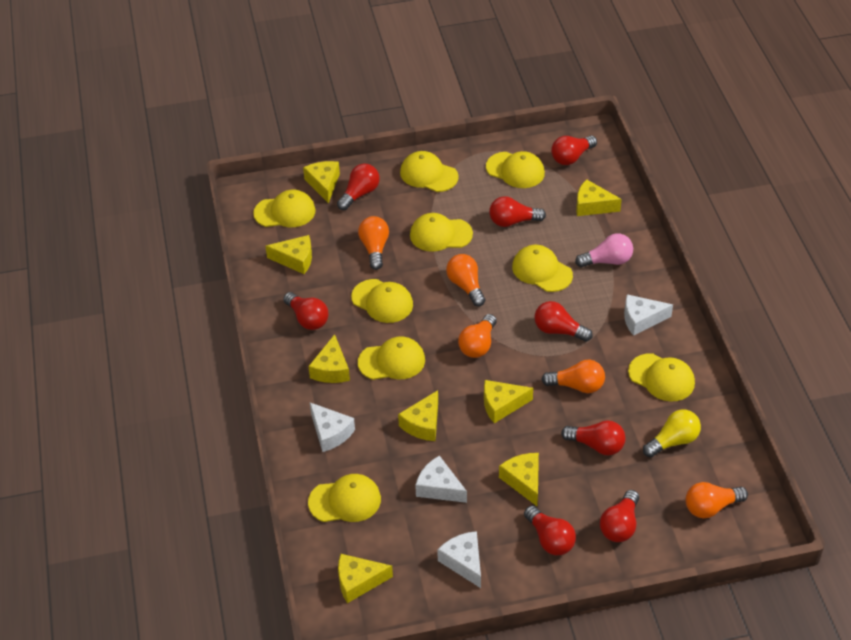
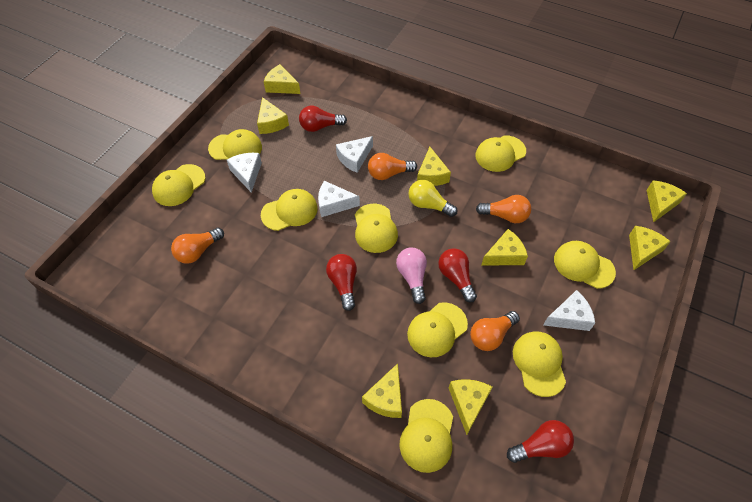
orange light bulb: [358,216,389,270] [446,254,486,307] [458,314,497,358] [541,360,605,393] [685,482,748,519] = 5 -> [171,227,224,264] [368,153,417,180] [470,311,520,351] [476,195,531,223] = 4
red light bulb: [283,292,328,330] [337,163,380,210] [489,196,546,227] [524,506,576,555] [534,301,593,342] [551,136,597,165] [561,420,626,455] [600,490,639,542] = 8 -> [299,106,347,132] [326,254,357,311] [438,248,477,302] [507,420,574,463] = 4

